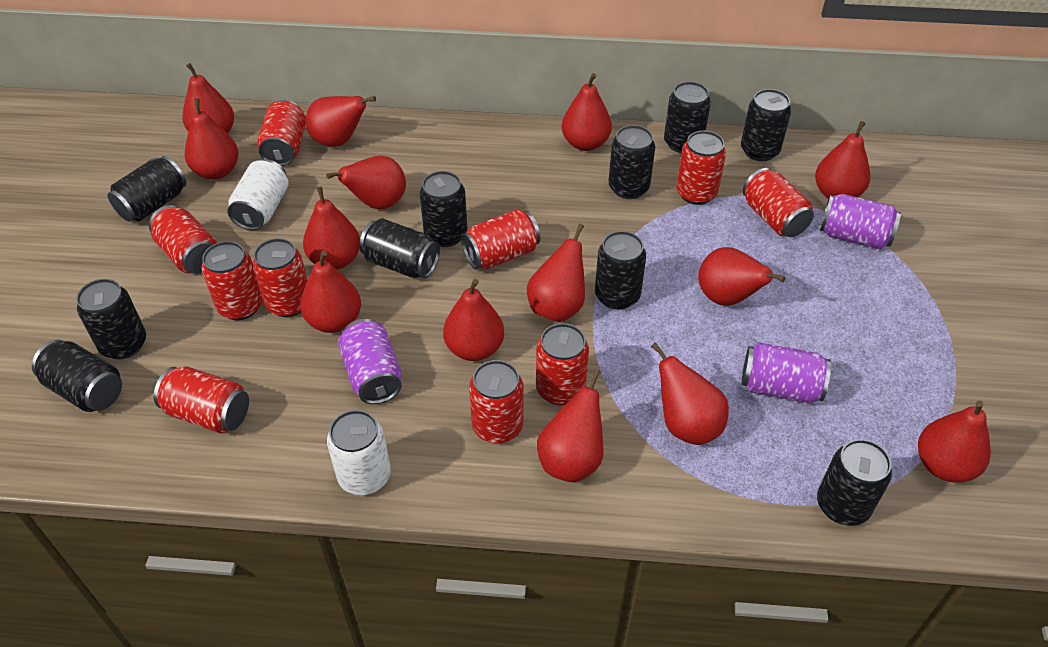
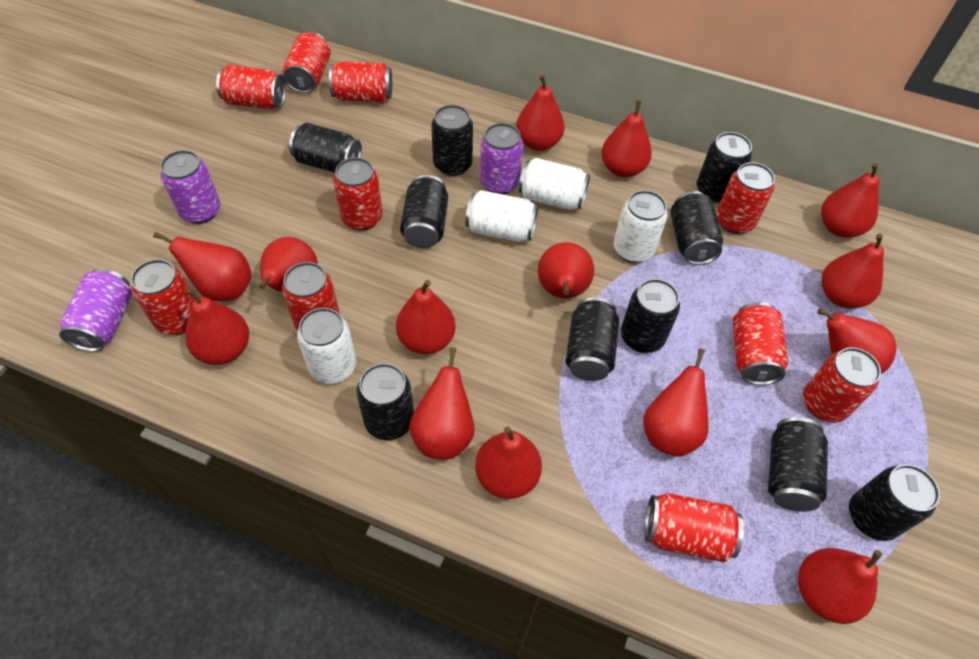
white can: [227,159,289,230] [327,410,391,495] = 2 -> [297,308,356,384] [465,190,538,242] [519,158,590,210] [614,190,667,263] = 4

